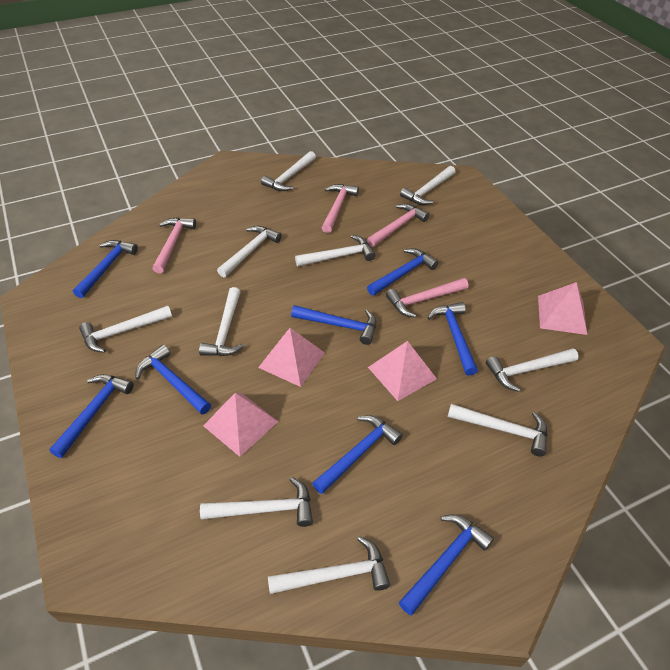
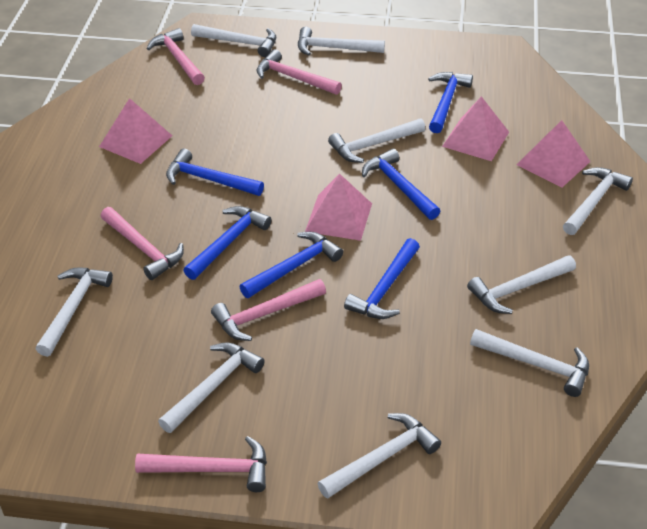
blue hammer: [49,374,133,458] [73,240,138,298] [136,344,211,415] [291,305,376,345] [312,415,403,494] [367,248,439,296] [399,514,494,615] [427,302,478,376] = 8 -> [166,149,264,196] [183,206,272,280] [240,232,343,298] [344,238,420,319] [362,149,440,220] [428,72,473,133] = 6
pink hammer: [152,217,196,274] [322,184,359,233] [367,204,429,247] [386,278,469,318] = 4 -> [101,207,184,280] [135,436,267,492] [147,28,205,85] [211,279,326,341] [257,49,342,95] = 5
white hammer: [79,306,172,353] [199,287,244,356] [200,477,313,527] [217,226,282,277] [261,151,316,191] [268,536,390,594] [295,235,376,267] [400,166,455,205] [448,404,548,457] [486,348,578,392] = 10 -> [36,268,113,357] [158,342,265,433] [191,24,276,57] [298,27,385,56] [317,413,441,499] [328,118,426,163] [467,255,576,314] [470,329,589,397] [563,167,633,235] = 9

